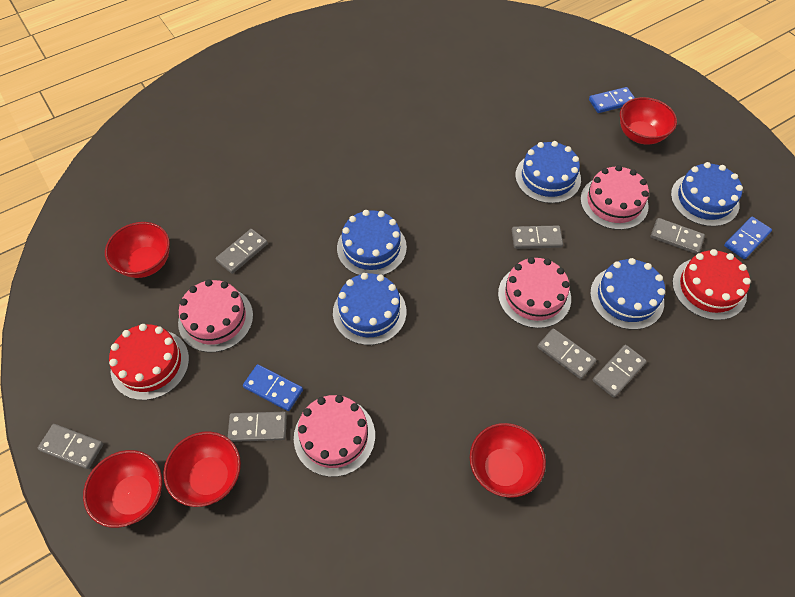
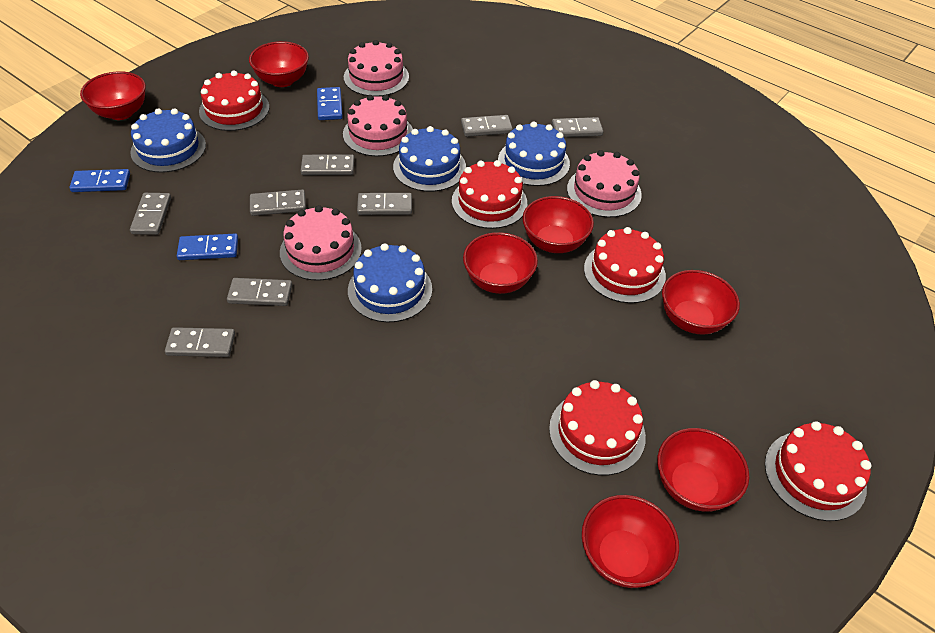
blue cake: [333,273,406,345] [337,210,407,275] [515,141,581,203] [590,258,665,330] [671,162,743,227] = 5 -> [130,108,206,173] [348,243,432,322] [393,126,466,192] [498,121,570,186] = 4
grey domino: [38,424,103,469] [216,229,268,274] [228,412,287,442] [512,226,563,249] [537,328,596,379] [593,345,647,398] [650,218,705,254] = 7 -> [130,193,171,235] [165,327,235,357] [227,278,292,306] [250,190,306,216] [301,154,354,175] [357,193,412,215] [461,115,513,137] [552,117,603,137] = 8
red bowl: [83,450,162,528] [105,222,170,278] [163,432,241,507] [470,423,546,498] [620,97,677,144] = 5 -> [80,71,146,120] [249,41,309,87] [463,232,538,294] [523,196,594,253] [582,495,679,588] [657,428,749,512] [662,270,740,335] = 7
red cake: [109,324,189,400] [672,249,751,320] = 2 -> [199,71,270,131] [452,160,527,229] [549,380,646,476] [584,227,666,303] [765,421,871,521] = 5

